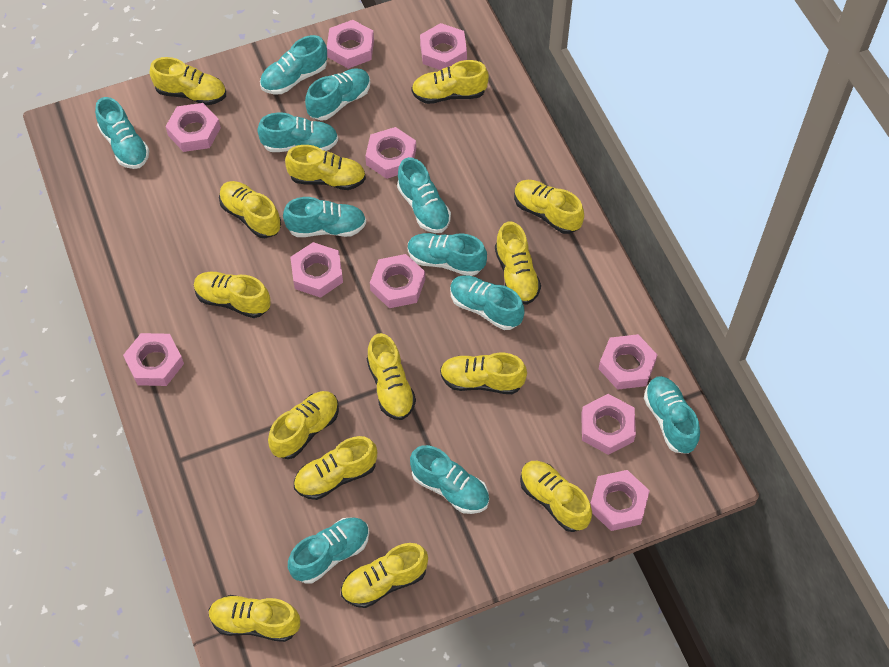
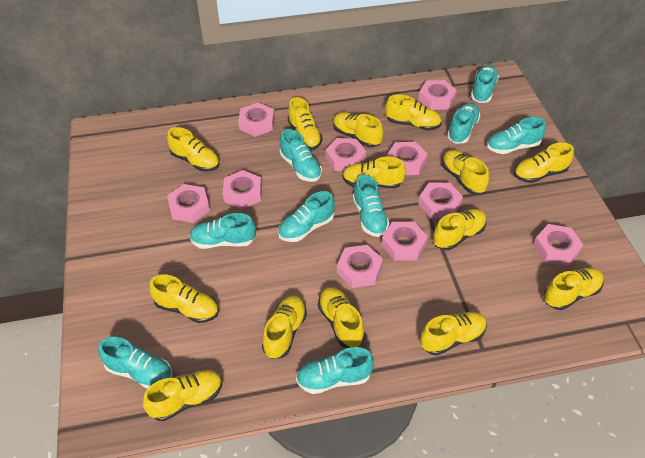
turquoise shoe: [95,97,149,169] [257,112,338,152] [260,35,327,94] [283,197,366,237] [288,517,369,584] [305,68,370,121] [397,157,451,233] [408,233,487,276] [410,445,489,514] [450,275,525,330] [644,376,700,454] = 11 -> [98,337,173,389] [189,213,256,249] [278,191,335,242] [280,129,322,182] [296,347,374,394] [353,174,389,237] [447,103,480,144] [471,65,499,103] [487,117,546,154] = 9

